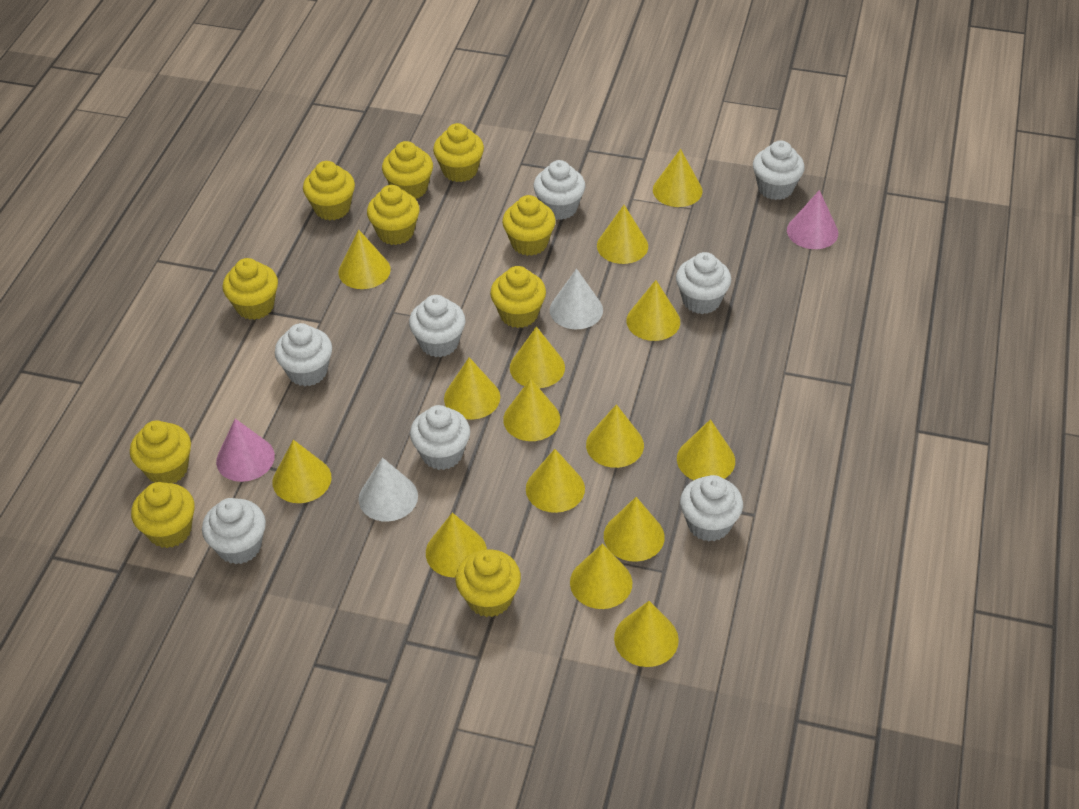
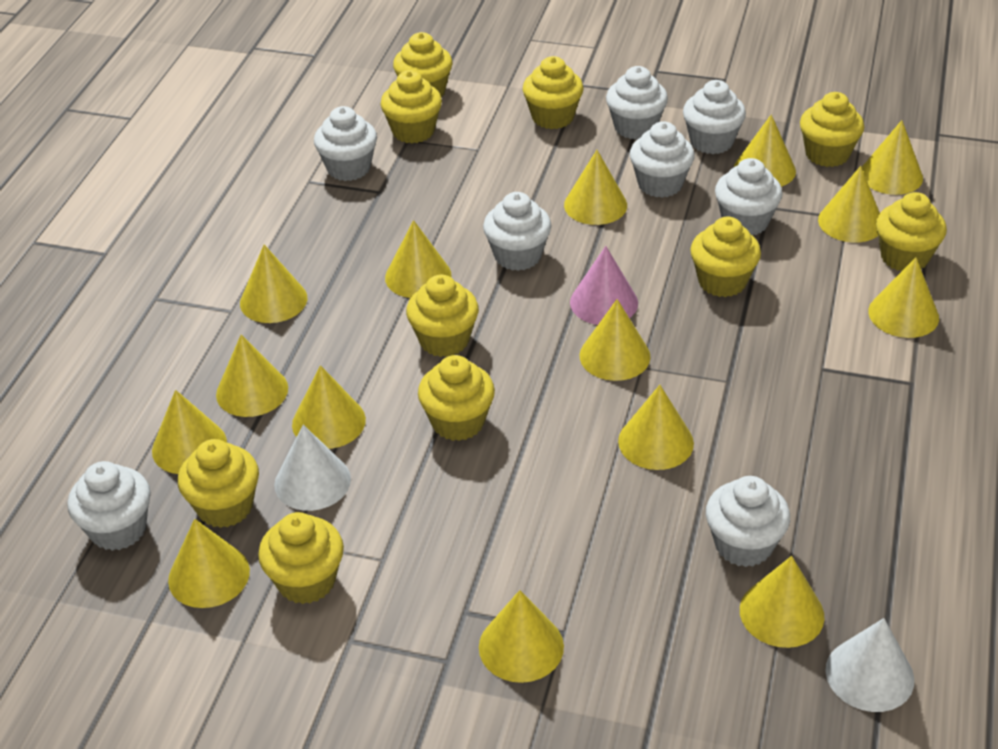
pink cone: [216,419,275,482] [787,190,838,249] = 2 -> [570,246,638,325] = 1

